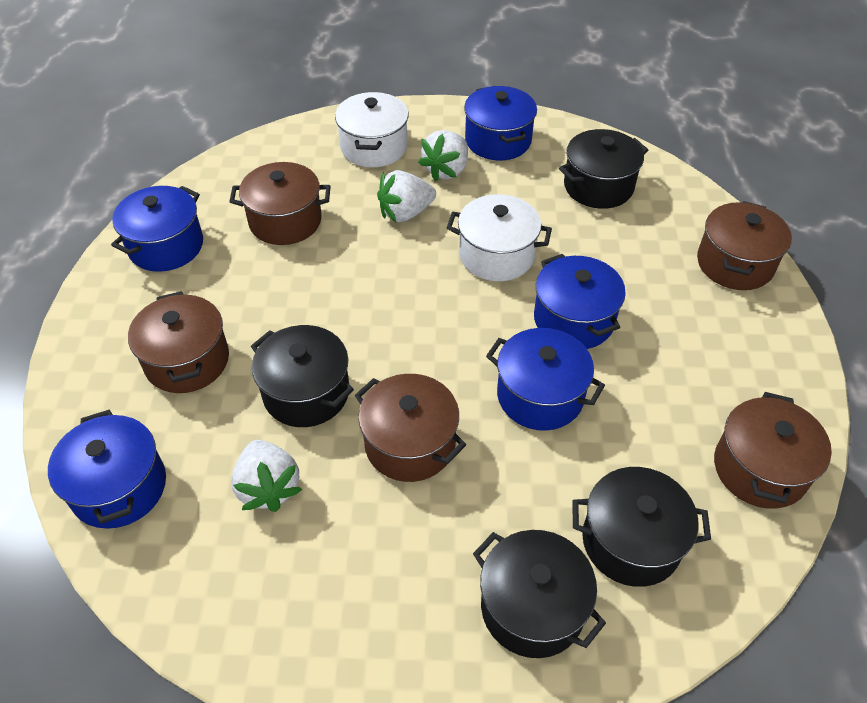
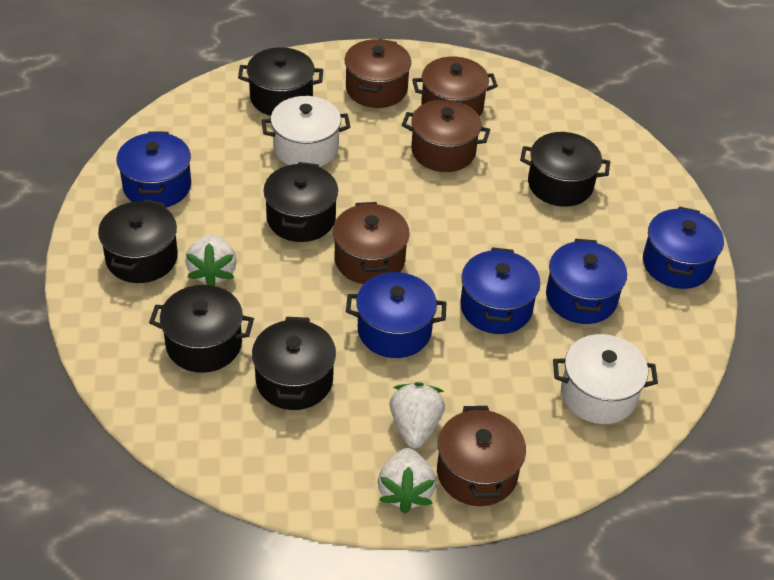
black pot: [251,325,354,427] [473,530,606,658] [559,129,648,209] [572,467,711,587] = 4 -> [98,199,178,283] [149,285,254,373] [238,47,323,116] [252,317,336,410] [263,162,338,242] [520,132,610,207] = 6

